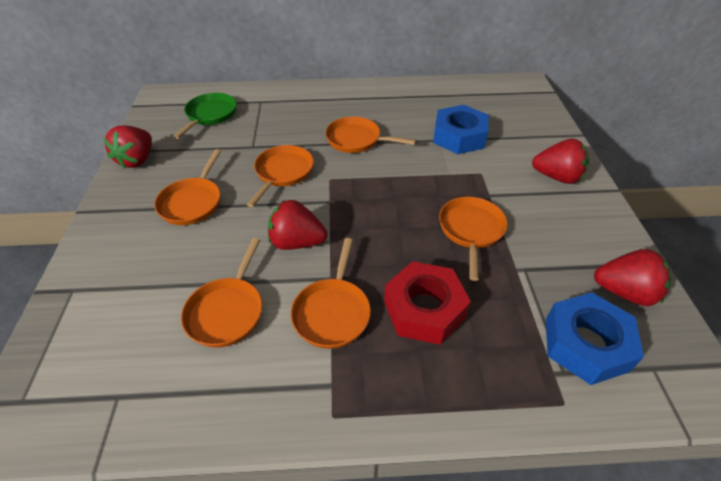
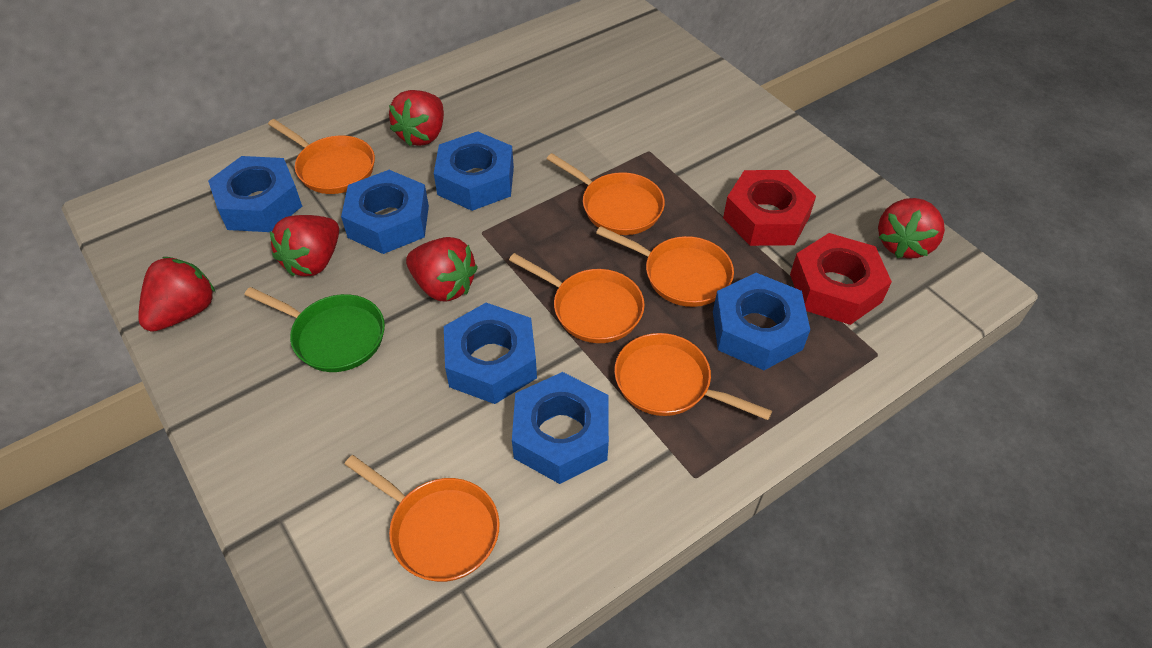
blue nut: [433,105,489,154] [546,292,644,385] = 2 -> [208,156,302,232] [341,170,429,254] [434,131,514,211] [444,303,537,404] [512,372,609,484] [713,273,810,370] = 6
red nut: [384,261,471,345] = 1 -> [723,170,816,246] [790,233,892,325] = 2
red strawberry: [103,126,152,168] [268,200,327,250] [532,139,589,184] [594,249,671,306] = 4 -> [138,257,215,332] [270,215,339,277] [389,90,444,146] [406,237,478,302] [878,198,945,258] = 5

